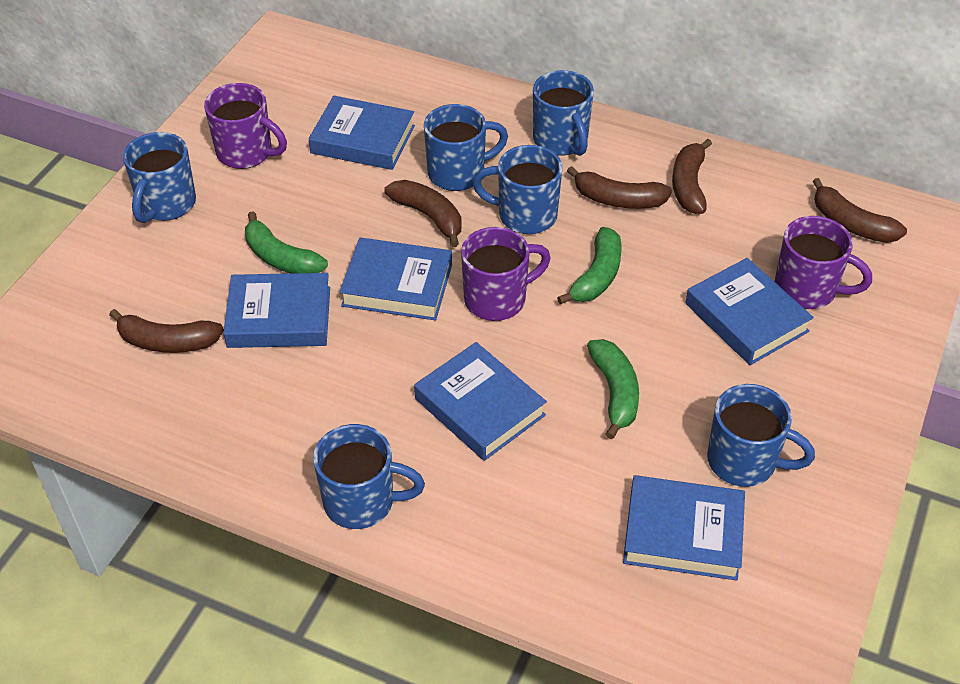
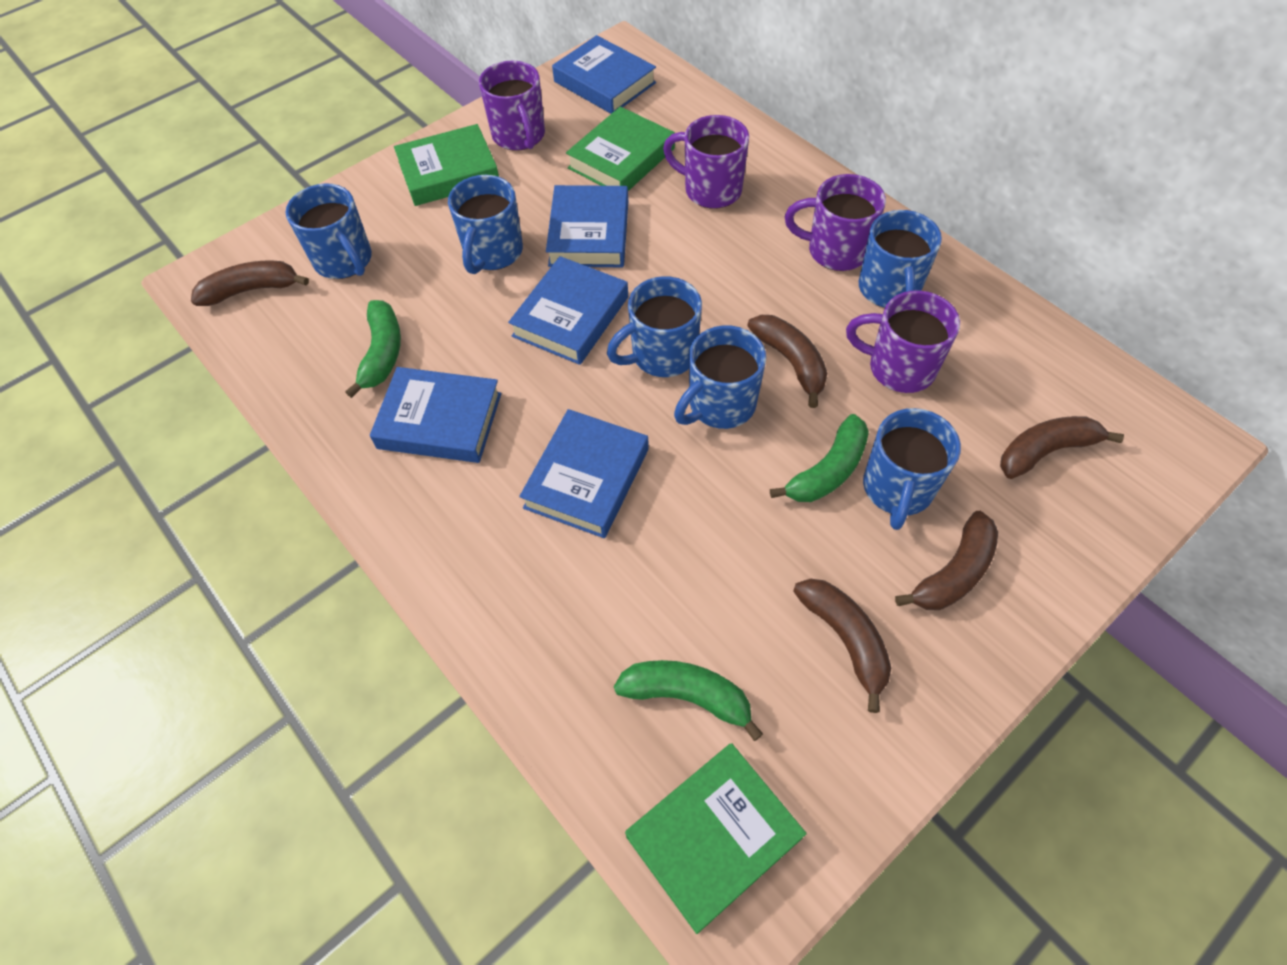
blue book: [223,273,330,348] [309,96,415,170] [340,238,452,321] [414,342,547,461] [623,475,745,581] [685,258,814,365] = 6 -> [370,367,501,463] [508,256,628,365] [519,409,649,538] [546,185,628,267] [552,35,656,114] = 5
green book: none = 0 -> [394,124,499,206] [566,106,675,191] [625,743,807,934] = 3
purple mug: [204,83,287,169] [461,227,551,321] [774,216,872,309] = 3 -> [479,60,545,151] [663,115,749,209] [785,174,886,271] [846,291,960,393] = 4

